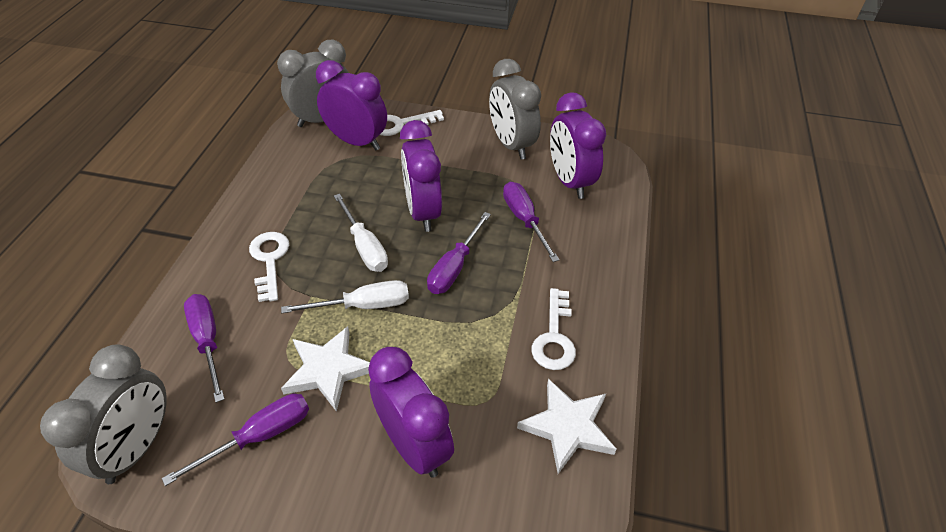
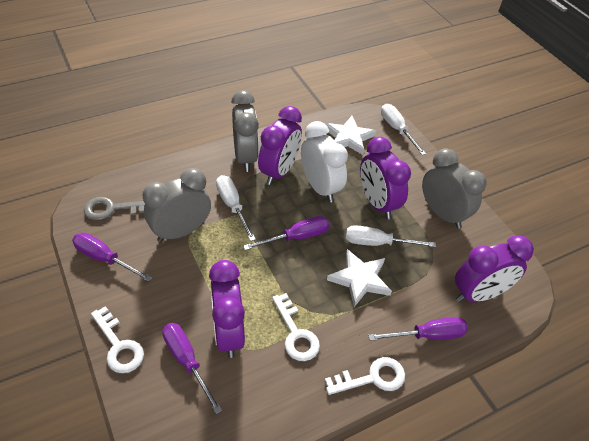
grey key: none = 0 -> [84,197,145,220] = 1
white clock: none = 0 -> [301,121,348,202] = 1
white screwdriver: [281,280,409,313] [334,194,388,272] = 2 -> [216,175,256,241] [346,225,436,247] [381,104,426,155] = 3

